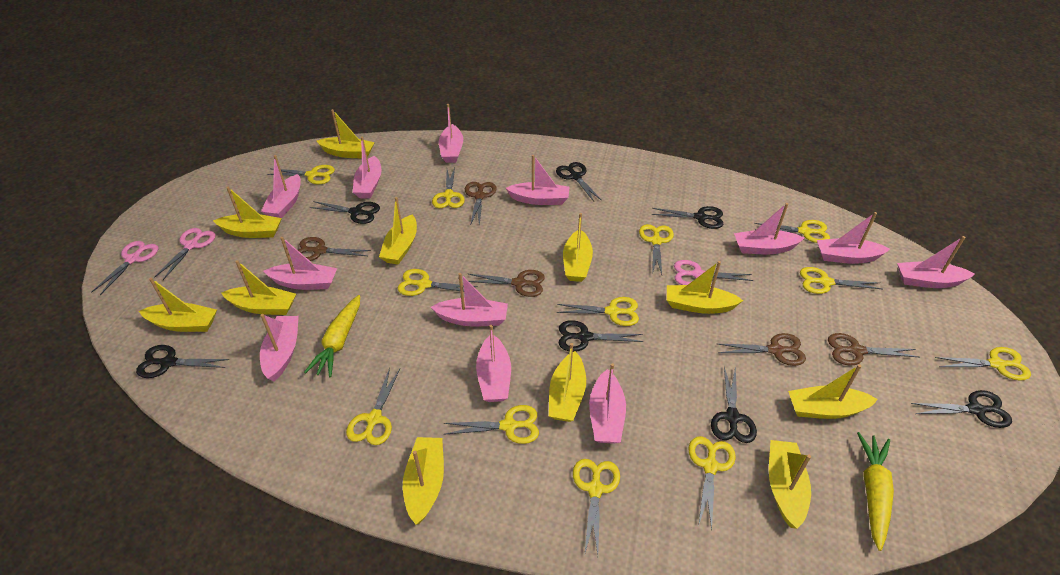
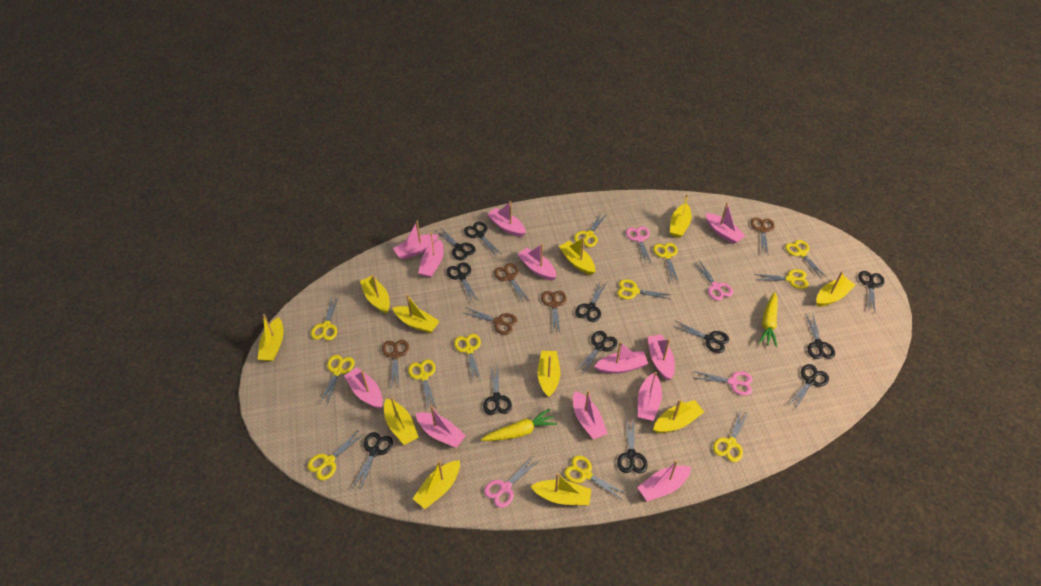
black scissors: [136,345,230,378] [310,201,380,224] [556,162,602,201] [559,320,644,352] [652,206,723,229] [711,366,757,443] [911,390,1012,428] = 7 -> [352,432,393,490] [436,227,476,260] [447,262,478,302] [464,222,501,256] [483,366,512,415] [575,281,607,322] [576,331,618,375] [617,418,648,474] [673,321,729,353] [790,364,829,409] [806,315,835,359] [858,271,885,312] = 12
pink scissors: [91,241,158,295] [154,228,216,280] [674,260,753,285] = 3 -> [484,458,538,508] [626,226,652,264] [693,371,752,396] [694,260,733,301] = 4

